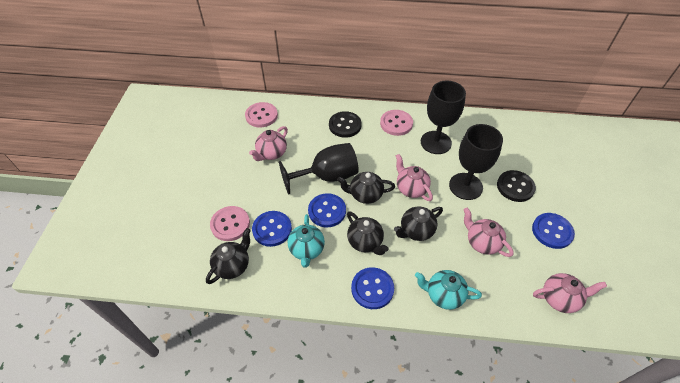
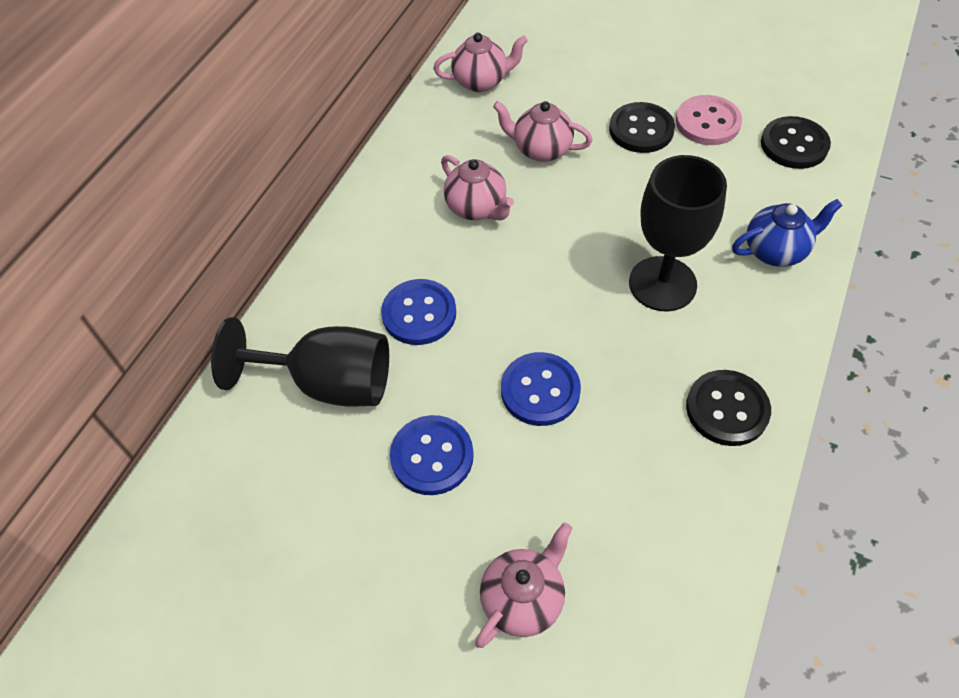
black button: [329,111,361,138] [497,170,536,202] = 2 -> [609,102,675,153] [686,370,771,446] [761,116,831,169] = 3
black goblet: [279,143,359,194] [421,81,466,154] [449,124,503,200] = 3 -> [211,317,389,406] [629,155,727,311] = 2
black teapot: [206,228,251,284] [337,172,395,204] [347,211,389,255] [394,206,443,241] = 4 -> none = 0
blue button: [252,211,292,247] [308,193,346,227] [351,267,394,309] [532,213,575,249] = 4 -> [381,279,456,345] [390,415,474,495] [501,352,581,426] = 3
blue teapot: none = 0 -> [732,199,843,267] = 1
pink button: [210,206,250,241] [245,102,278,128] [380,110,413,136] = 3 -> [676,95,742,145] = 1
turquoise teapot: [288,214,325,268] [415,270,482,310] = 2 -> none = 0

